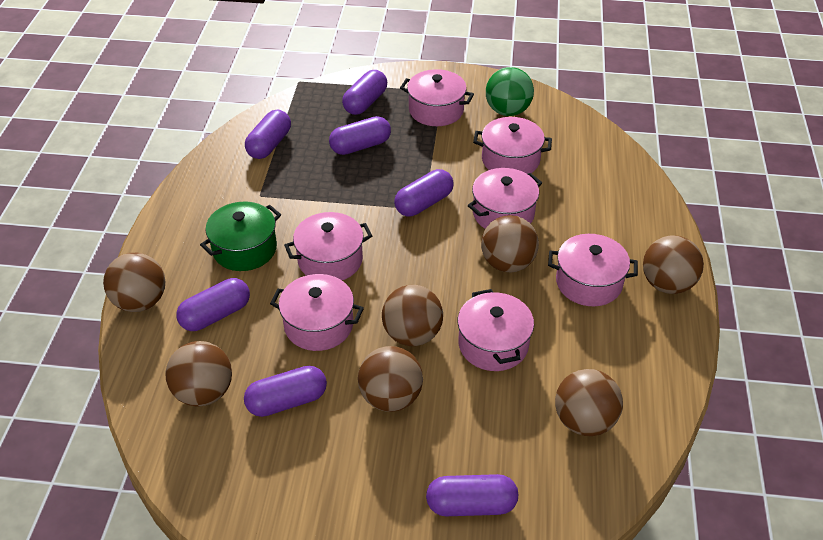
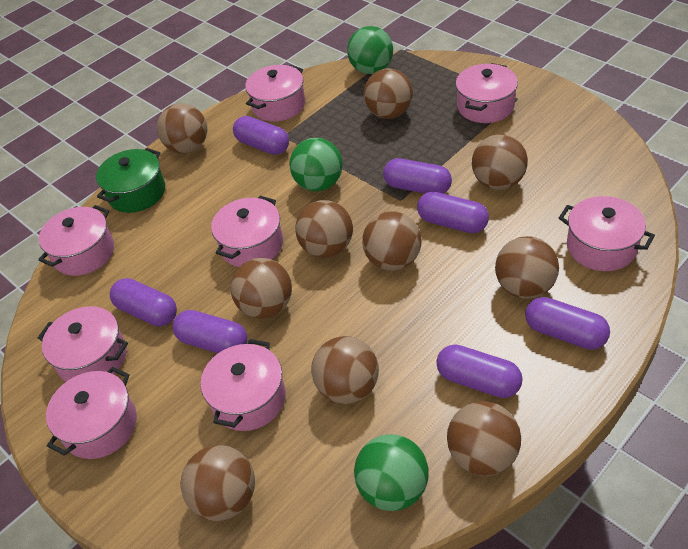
brown ball: [103,253,165,312] [165,341,232,406] [358,346,423,412] [382,285,443,346] [481,215,539,273] [555,369,623,436] [643,235,704,294] = 7 -> [157,103,207,153] [181,445,255,521] [231,258,292,319] [295,200,353,258] [311,336,379,404] [362,211,422,271] [364,68,413,119] [447,401,521,476] [472,134,528,190] [495,236,559,299] = 10
green ball: [486,67,534,116] = 1 -> [289,138,343,191] [347,26,393,74] [354,434,429,511] = 3
pink pot: [270,274,364,351] [284,212,372,280] [400,69,474,126] [458,289,534,371] [468,168,542,229] [473,117,552,174] [548,234,638,306] = 7 -> [38,205,114,276] [38,306,128,382] [46,367,137,459] [201,339,286,431] [211,196,283,267] [245,65,305,122] [456,63,518,123] [559,196,655,271] = 8

